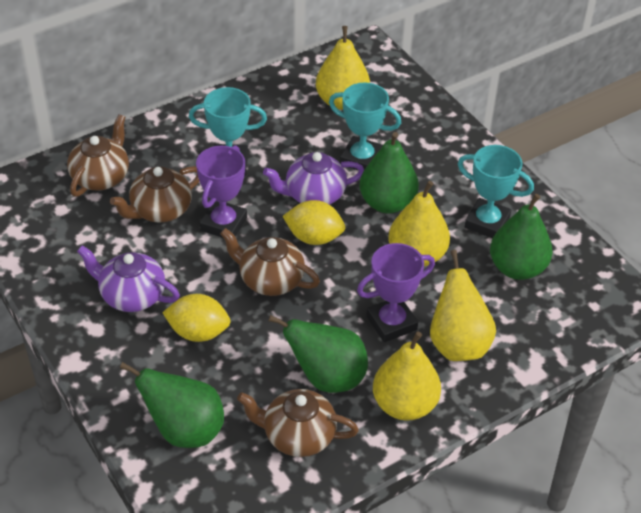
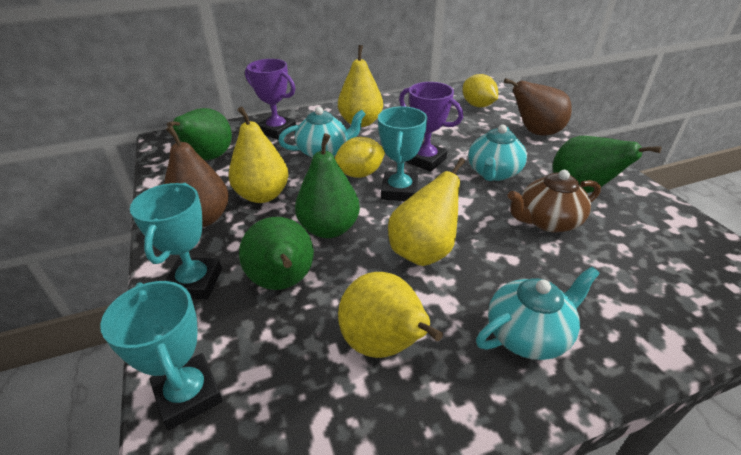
brown pear: none = 0 -> [164,126,229,227] [504,78,572,135] = 2
brown teapot: [67,114,129,197] [110,166,199,222] [220,228,320,296] [237,389,359,457] = 4 -> [508,170,601,232] = 1
purple teapot: [77,245,180,312] [263,152,364,205] = 2 -> none = 0
turquoise teapot: none = 0 -> [278,107,366,158] [468,125,527,181] [476,266,600,360] = 3

